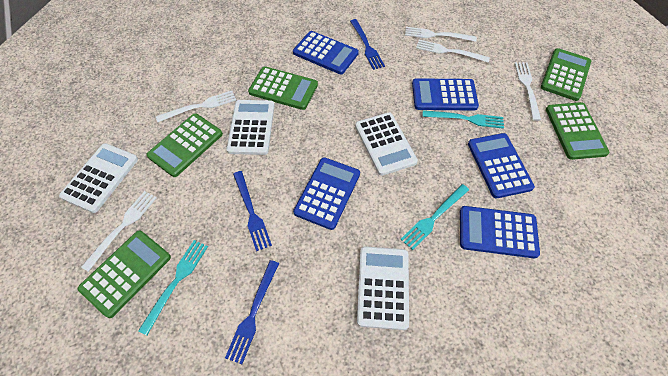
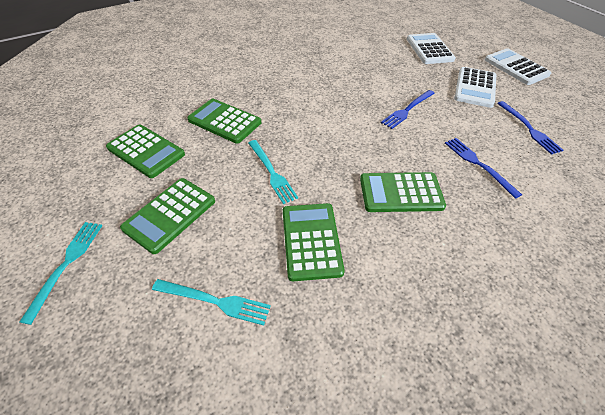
blue calculator: [293,31,359,74] [293,157,360,230] [412,78,479,111] [460,206,540,258] [468,133,535,198] = 5 -> none = 0
white calculator: [59,143,138,213] [226,100,275,155] [355,112,418,176] [357,246,409,330] = 4 -> [407,33,456,64] [454,67,496,108] [485,48,551,85] = 3
white fork: [81,191,157,272] [156,91,236,122] [405,27,477,42] [416,40,490,63] [515,62,541,121] = 5 -> none = 0

